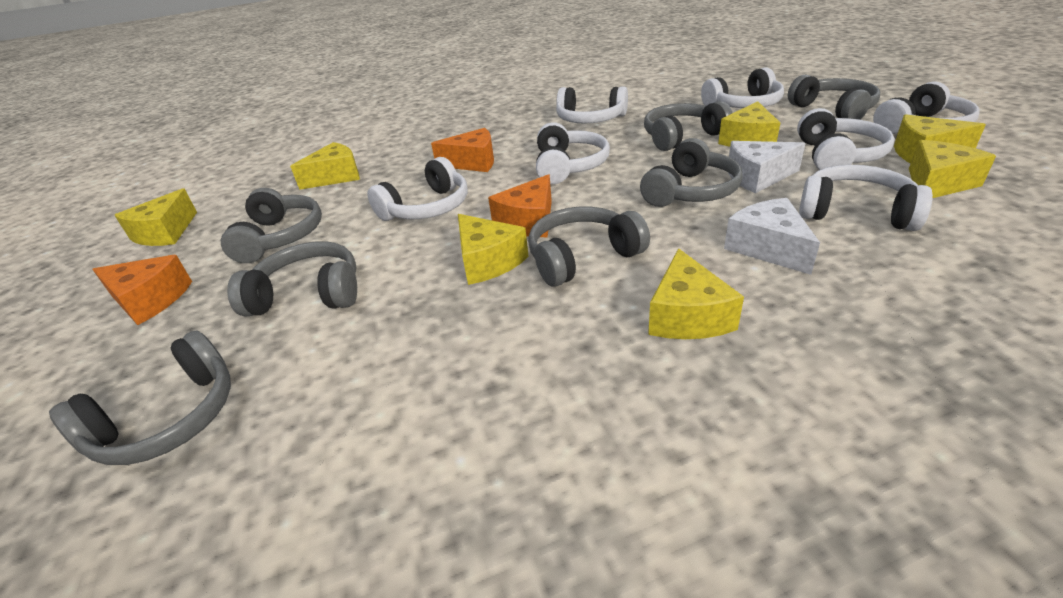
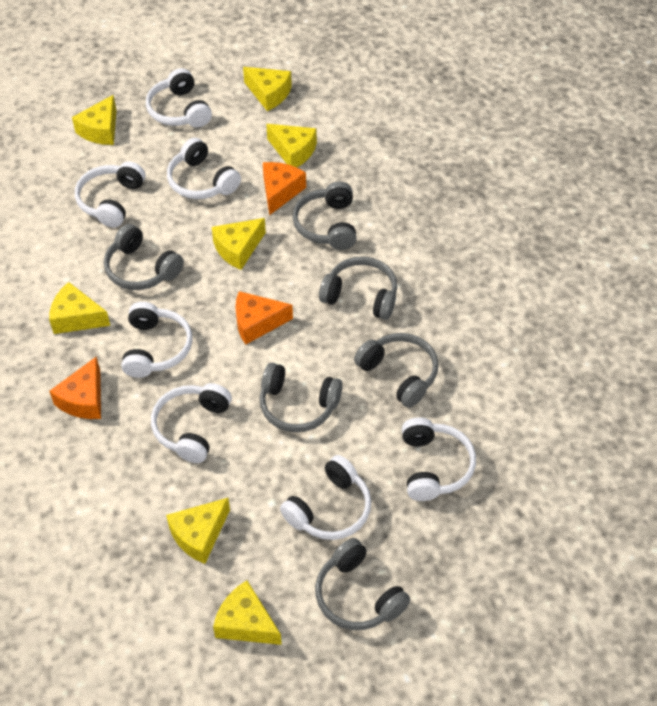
grey headphones: [49,330,231,465] [221,188,322,263] [227,241,357,317] [528,207,650,287] [640,138,743,207] [644,101,732,151] [788,75,880,120] = 7 -> [104,224,184,290] [260,363,343,432] [293,182,357,250] [315,538,410,630] [319,256,397,320] [354,333,439,408] = 6
white cheese: [724,198,820,275] [728,141,806,193] = 2 -> none = 0

